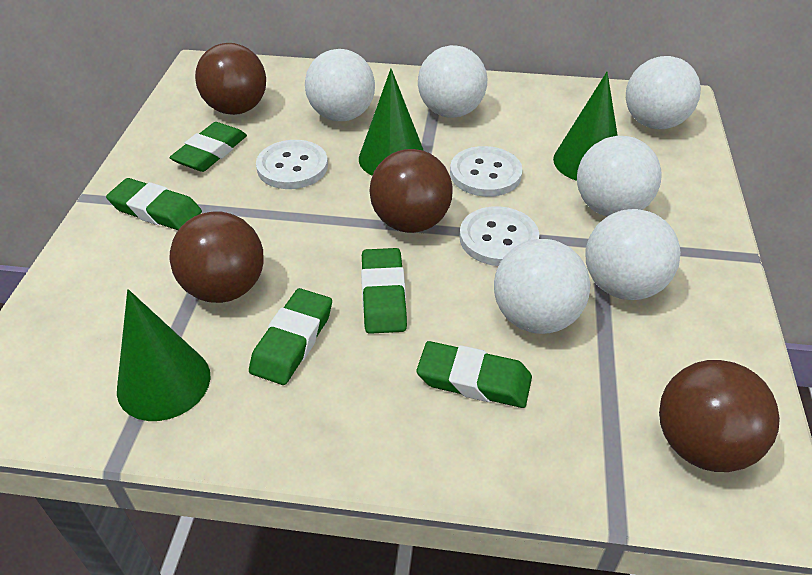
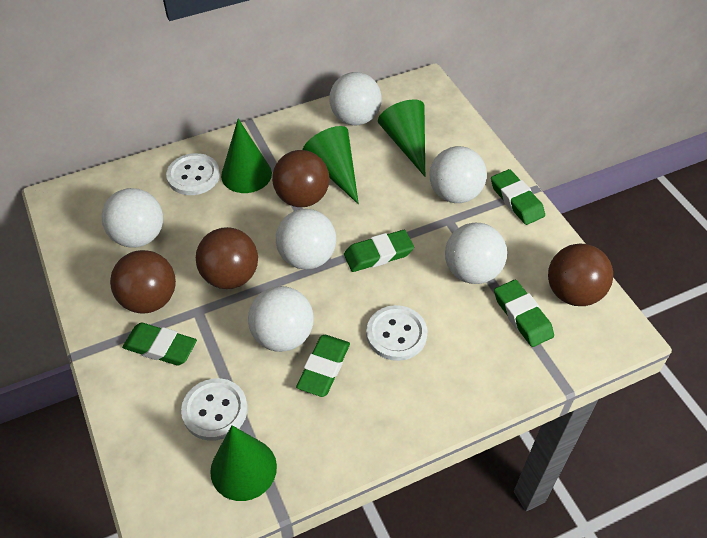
green cone: [117,289,211,421] [359,69,424,176] [553,72,618,181] = 3 -> [210,425,277,501] [221,119,272,193] [303,126,359,204] [378,99,425,177] = 4

